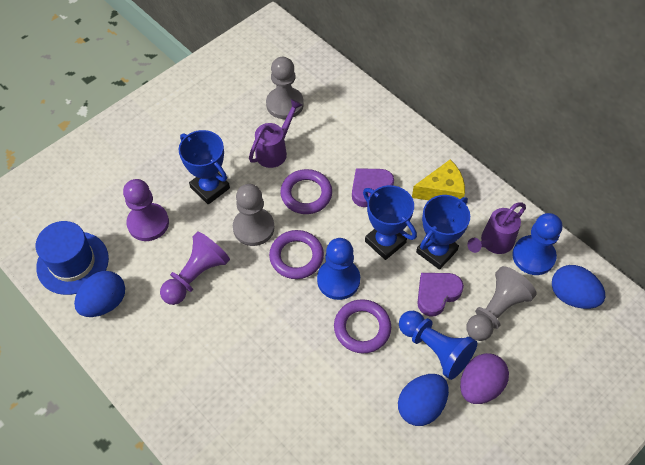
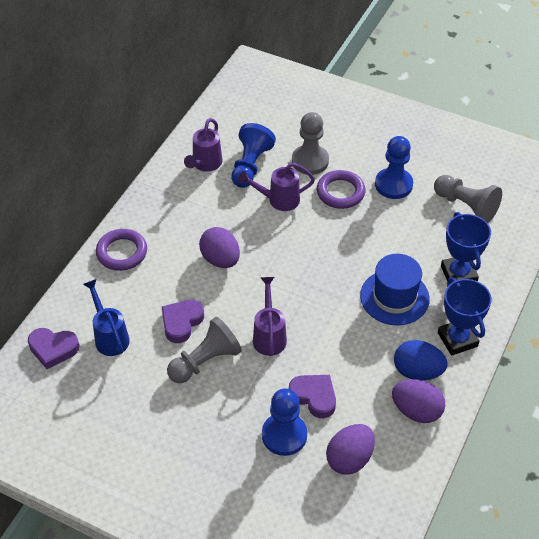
blue egg: [74,271,125,317] [398,374,449,426] [552,265,605,309] = 3 -> [394,340,447,380] = 1
blue trophy: [179,130,230,205] [363,185,417,260] [416,195,470,270] = 3 -> [438,277,492,356] [441,212,491,281] = 2
blue watering can: none = 0 -> [83,279,130,356] = 1
purple egg: [460,353,509,404] = 1 -> [199,227,240,268] [326,424,375,474] [392,379,445,423] = 3
purple heart: [352,168,394,207] [417,273,464,317] = 2 -> [28,328,79,369] [162,300,204,343] [289,375,336,418] = 3
purple pawn: [123,179,169,241] [160,231,230,305] = 2 -> none = 0
purple ring: [269,230,324,279] [280,169,332,214] [334,299,391,353] = 3 -> [96,229,147,271] [317,170,366,209] = 2
purple watering can: [249,99,302,168] [467,203,526,254] = 2 -> [184,118,222,172] [238,163,315,211] [253,277,287,356] = 3
yellow cheese: [412,160,465,200] = 1 -> none = 0

